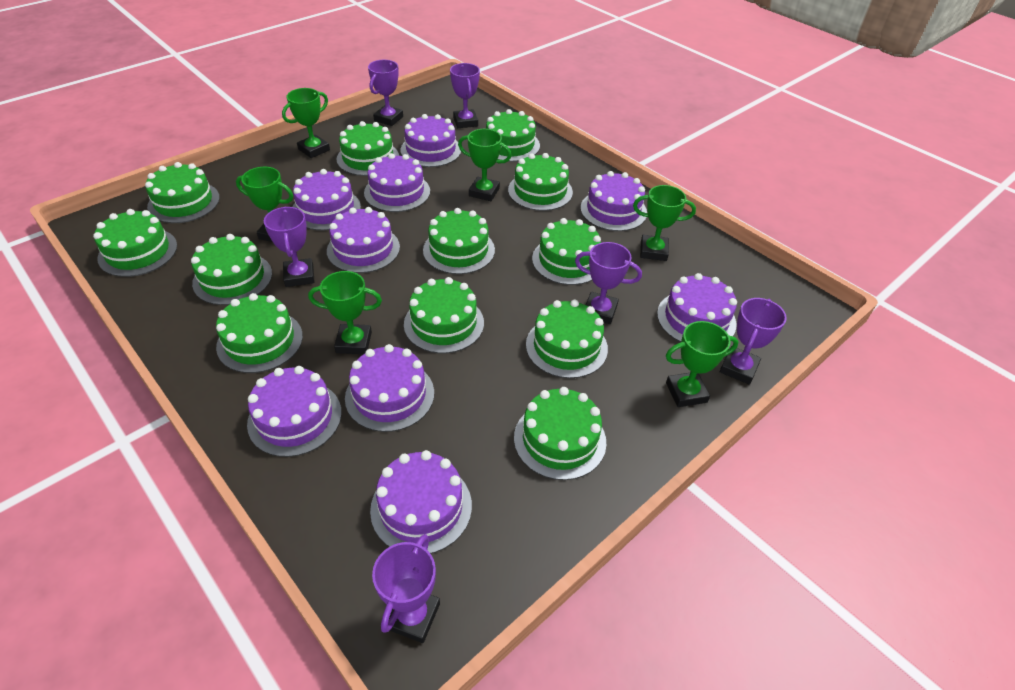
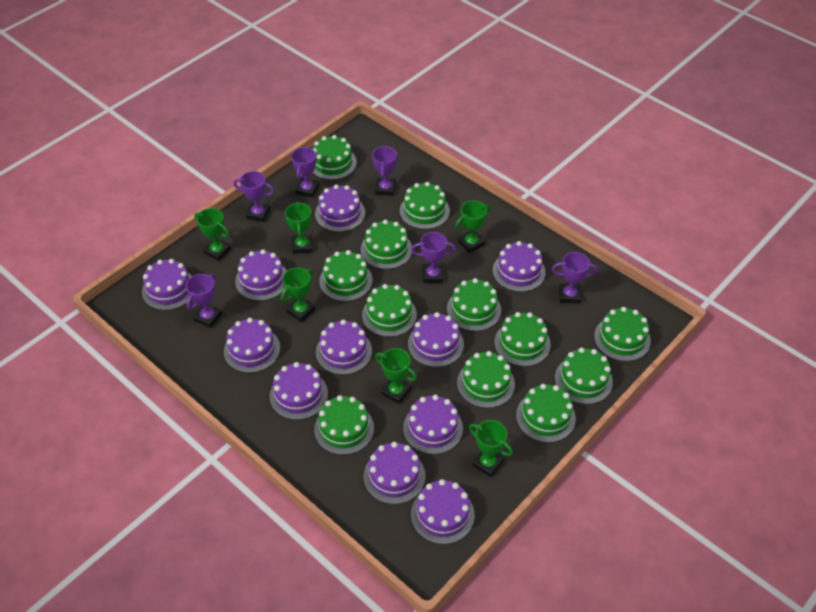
purple cake: [247,366,342,457] [293,169,361,231] [327,207,400,273] [345,344,434,432] [364,153,430,212] [370,450,472,554] [401,114,461,167] [580,171,647,231] [657,273,737,342] = 9 -> [142,259,192,310] [224,318,280,373] [235,249,287,301] [270,362,328,420] [315,184,365,232] [316,319,372,375] [364,442,426,504] [403,395,463,454] [408,312,464,367] [411,479,475,544] [493,241,546,292] = 11

